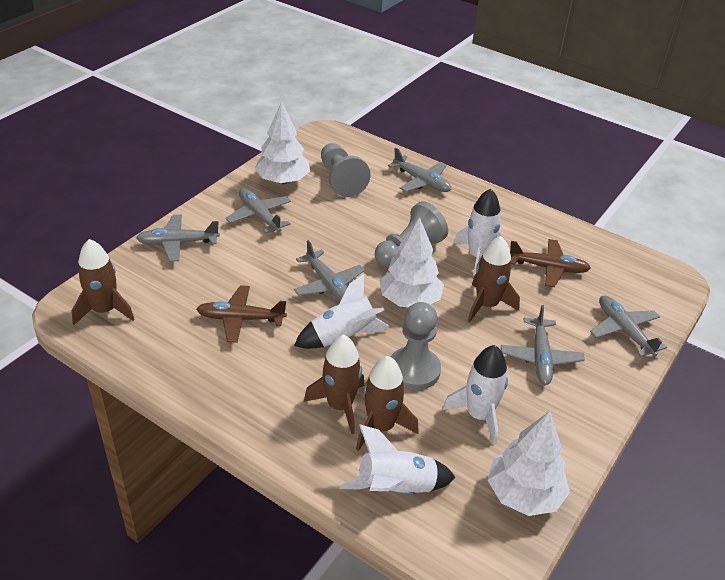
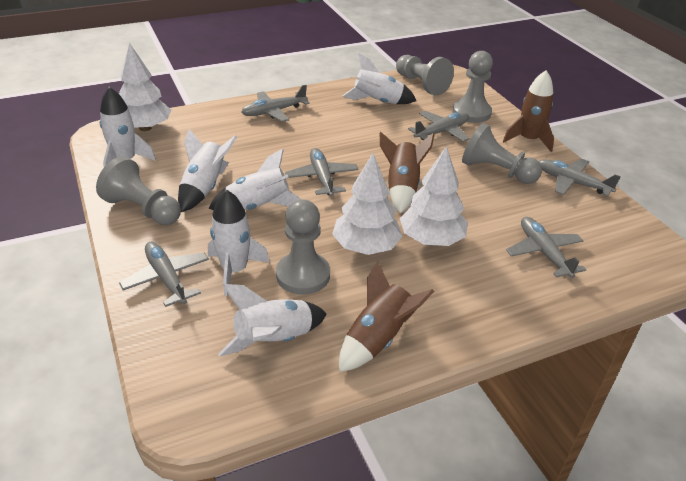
brown plane: [196,285,287,343] [510,239,591,287] = 2 -> none = 0
brown rocket: [72,239,135,325] [304,335,364,434] [356,356,419,451] [468,236,520,322] = 4 -> [339,261,434,372] [380,132,435,213] [503,70,554,152] = 3
grey pawn: [321,143,370,197] [374,201,448,267] [391,302,441,390] = 3 -> [96,156,181,225] [276,199,330,295] [396,55,454,96] [453,51,493,123] [462,123,542,184] = 5
white rocket: [294,274,390,349] [340,424,456,495] [443,345,508,445] [454,189,507,276] = 4 -> [100,87,156,167] [178,129,237,212] [208,190,270,296] [209,149,301,210] [218,284,326,356] [342,53,416,104] = 6

